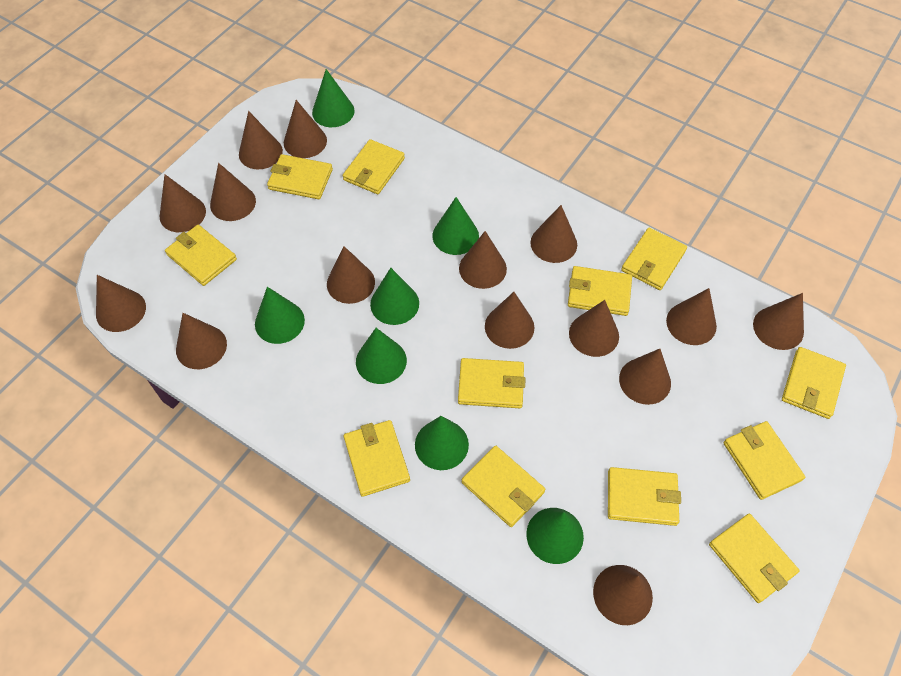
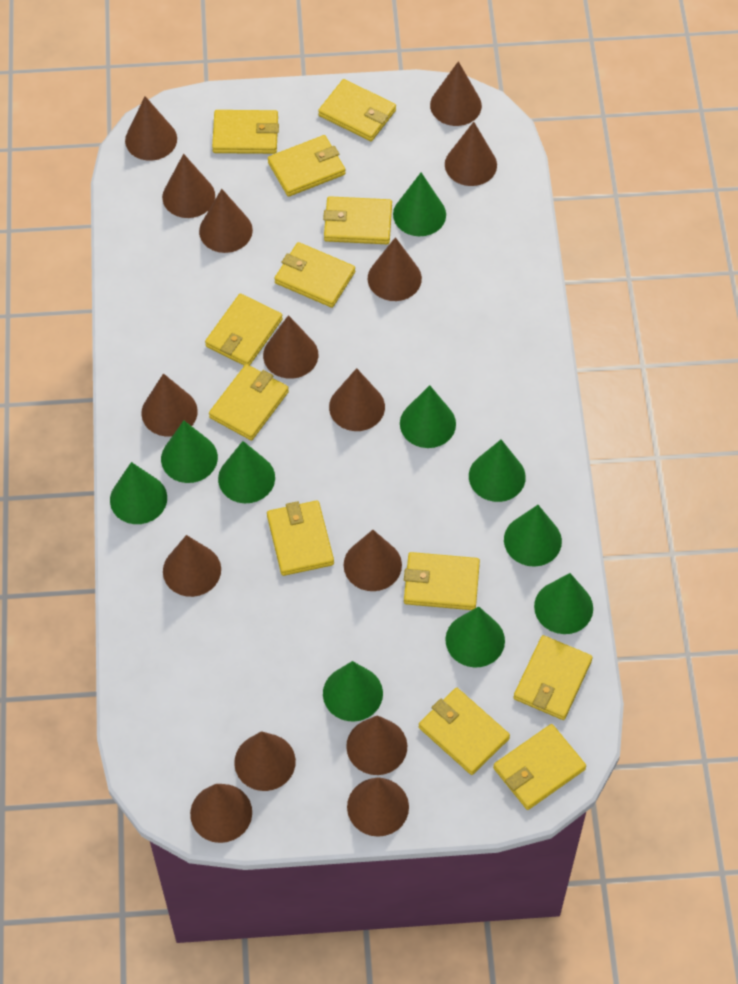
green cone: [255,287,305,344] [312,69,354,127] [356,328,407,384] [370,268,419,325] [415,416,469,470] [432,197,479,255] [526,508,584,564] = 7 -> [110,462,167,524] [161,421,218,483] [218,441,275,503] [323,661,383,721] [393,172,446,236] [400,385,456,448] [445,606,505,668] [469,440,526,502] [504,505,562,567] [534,573,593,634] = 10

